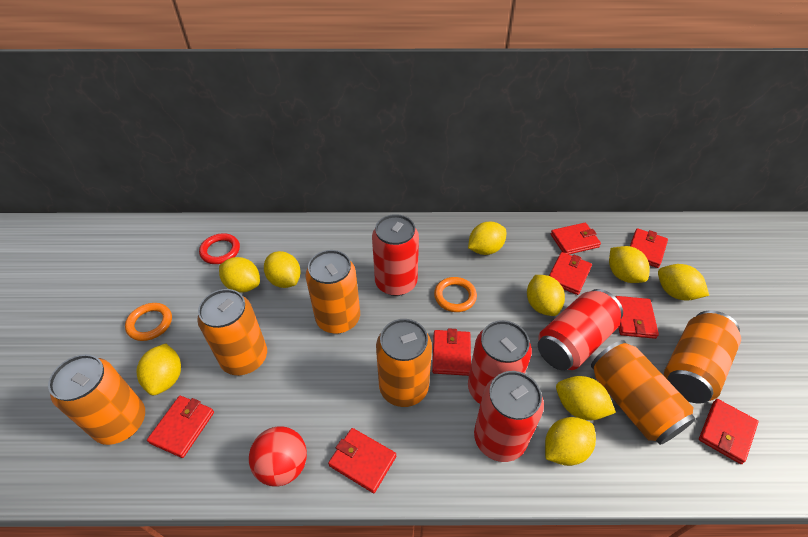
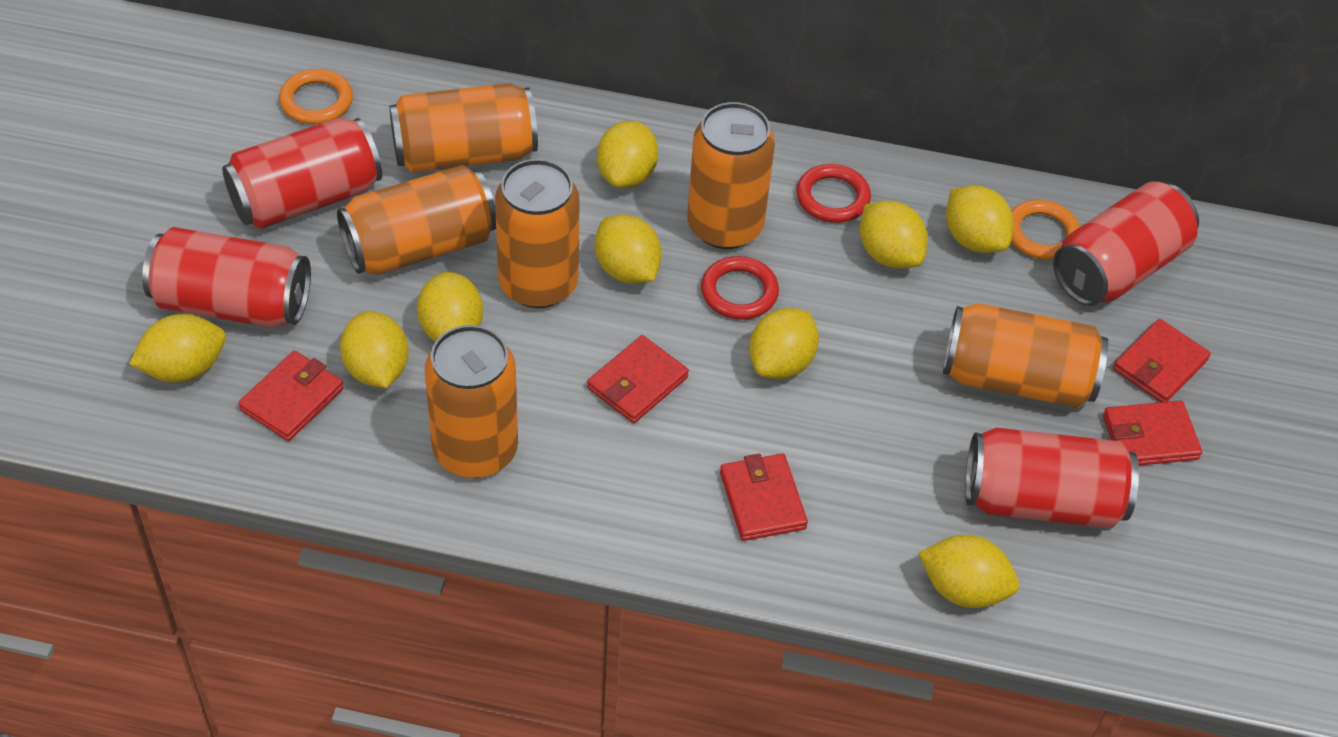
red ball: [249,426,307,487] = 1 -> none = 0
red ring: [199,233,240,264] = 1 -> [701,256,779,320] [796,164,871,223] = 2
red wallet: [147,396,214,458] [328,428,396,493] [432,328,471,376] [549,252,592,295] [551,223,601,254] [615,296,659,339] [630,228,668,268] [699,399,759,464] = 8 -> [238,351,344,441] [587,335,689,423] [720,453,808,541] [1103,401,1202,466] [1113,319,1211,402] = 5

